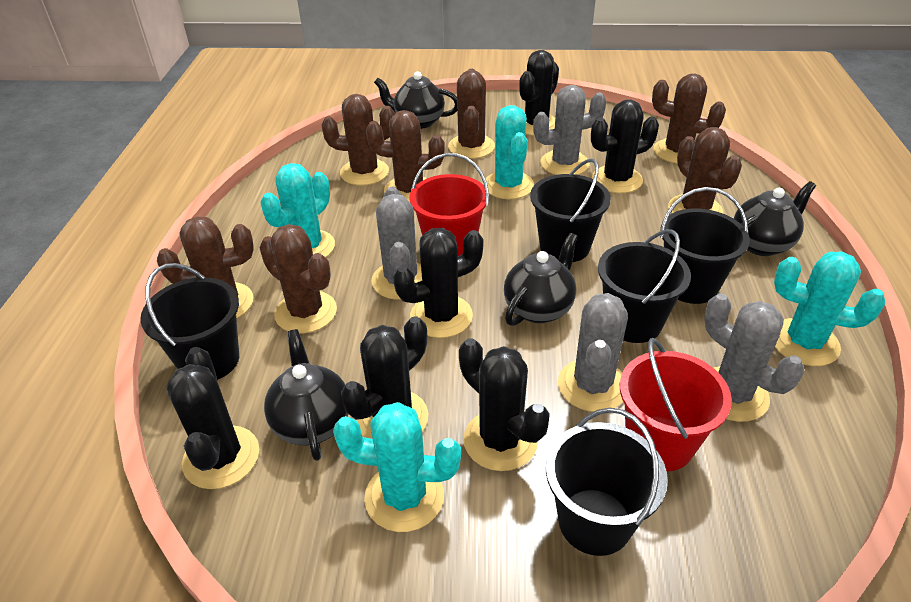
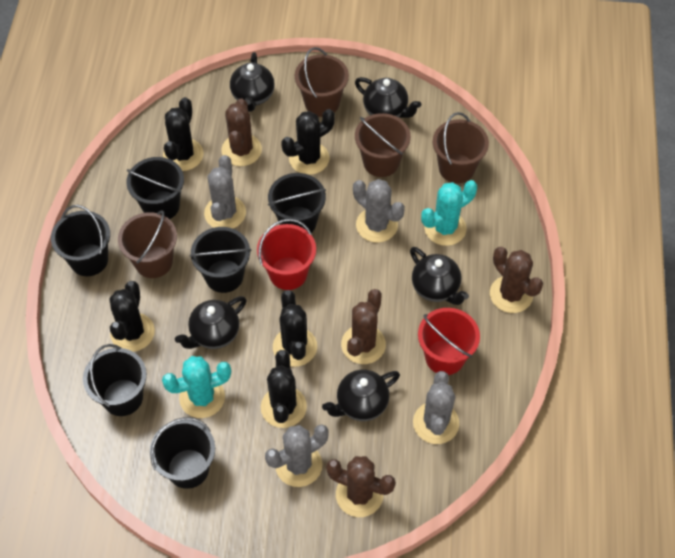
black bucket: [140,263,239,380] [530,158,611,262] [546,408,668,556] [598,229,691,343] [660,187,750,304] = 5 -> [51,205,110,276] [83,344,147,416] [126,157,184,219] [150,417,215,489] [190,227,251,293] [268,173,326,233] = 6
black cactus: [166,347,259,489] [341,316,428,439] [393,228,484,338] [459,338,550,471] [519,50,559,136] [591,100,659,193] = 6 -> [109,281,155,352] [163,97,204,171] [261,350,307,428] [273,290,317,367] [281,109,335,175] = 5
black teapot: [264,329,348,461] [374,71,457,129] [504,233,578,326] [734,181,816,256] = 4 -> [175,296,247,349] [230,52,275,112] [322,370,400,421] [355,77,421,118] [410,247,469,305] = 5
brown bucket: none = 0 -> [118,211,177,278] [295,47,349,117] [355,113,411,177] [433,112,489,183] = 4
brown cactus: [157,216,254,319] [259,224,337,333] [321,94,395,186] [366,110,445,202] [448,69,495,159] [652,74,726,163] [668,127,742,214] = 7 -> [222,98,262,166] [326,456,396,517] [341,289,386,364] [490,247,543,313] = 4
turquoise cactus: [260,163,335,257] [333,402,461,532] [486,105,534,199] [774,252,885,366] = 4 -> [162,356,231,418] [421,180,477,246] = 2

